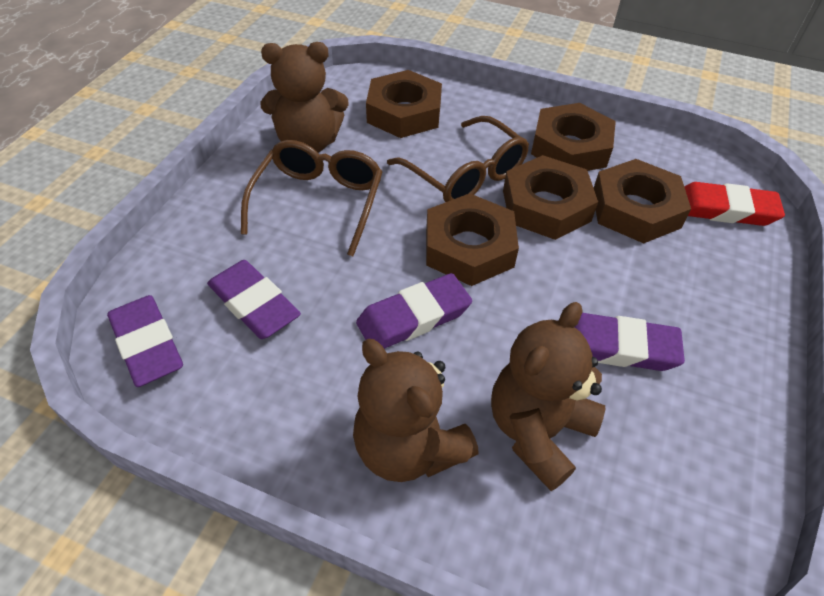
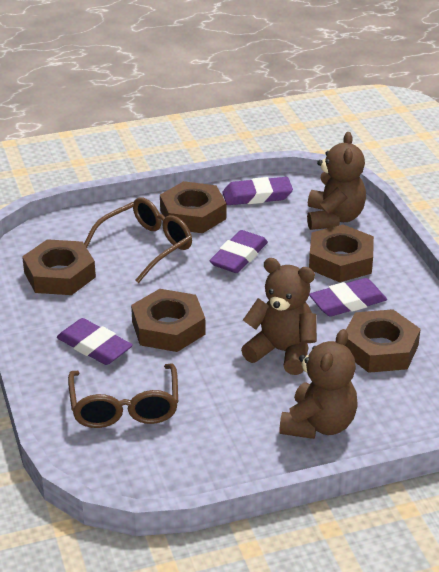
red eraser: [684,182,785,226] = 1 -> none = 0

